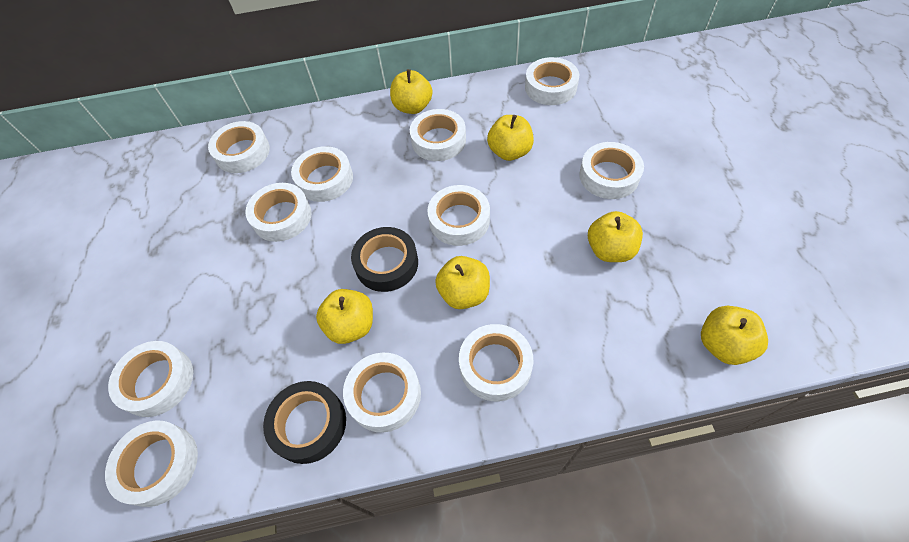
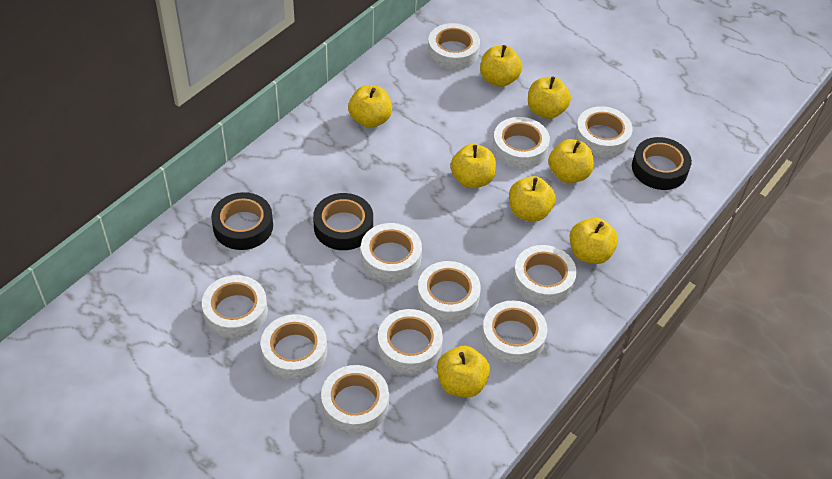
black tape: [263,381,346,464] [351,227,418,292] = 2 -> [211,192,273,250] [313,193,373,250] [632,137,692,190] = 3
yellow apple: [316,289,373,344] [390,69,433,114] [435,256,490,309] [487,115,534,161] [588,211,643,262] [701,306,768,365] = 6 -> [348,85,392,128] [437,346,490,397] [451,144,496,188] [480,45,522,87] [509,176,556,222] [528,77,571,119] [548,139,594,183] [570,217,618,264] = 8

